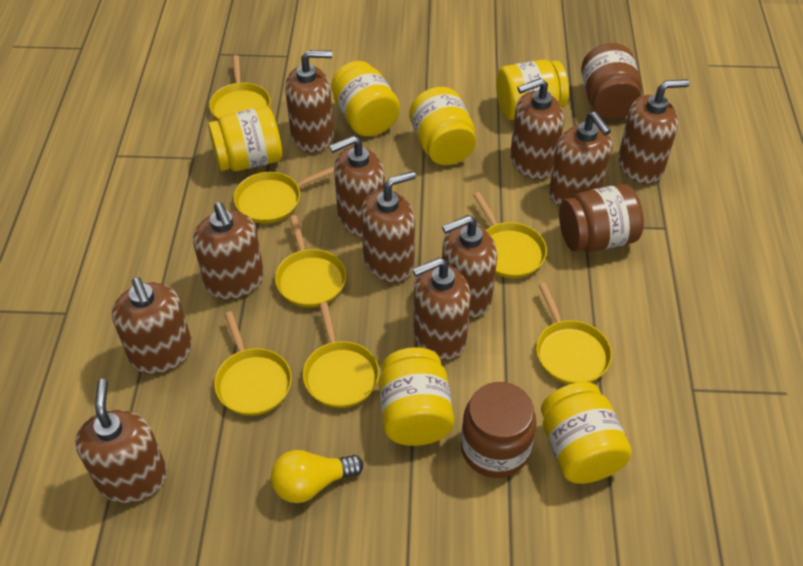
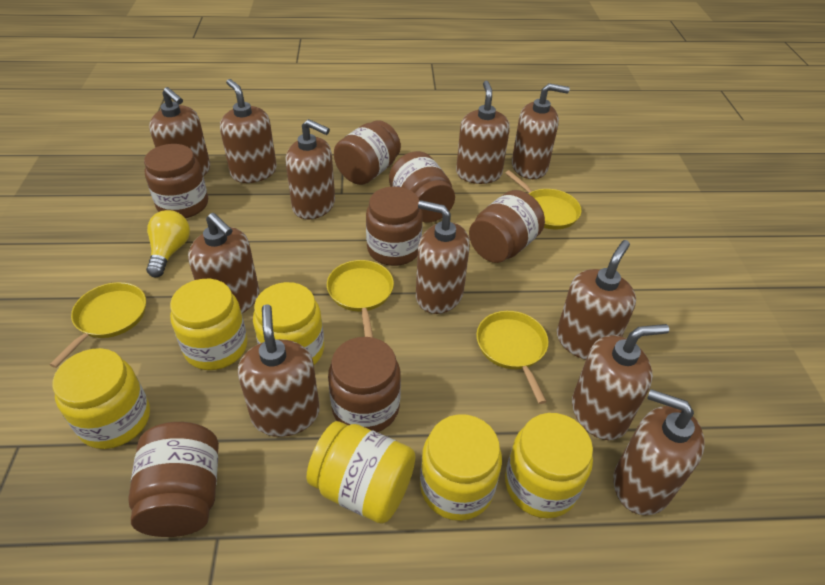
brown jar: [461,382,536,478] [559,184,644,252] [581,43,642,119] = 3 -> [128,422,219,537] [144,144,208,218] [328,337,401,432] [334,120,401,185] [366,186,423,266] [389,151,455,223] [469,190,545,263] = 7
yellow pan: [209,55,271,120] [214,311,292,416] [234,166,334,223] [275,215,346,308] [303,302,379,408] [474,192,547,278] [536,283,612,384] = 7 -> [50,282,146,368] [327,260,394,338] [476,311,549,404] [505,170,582,229] = 4

